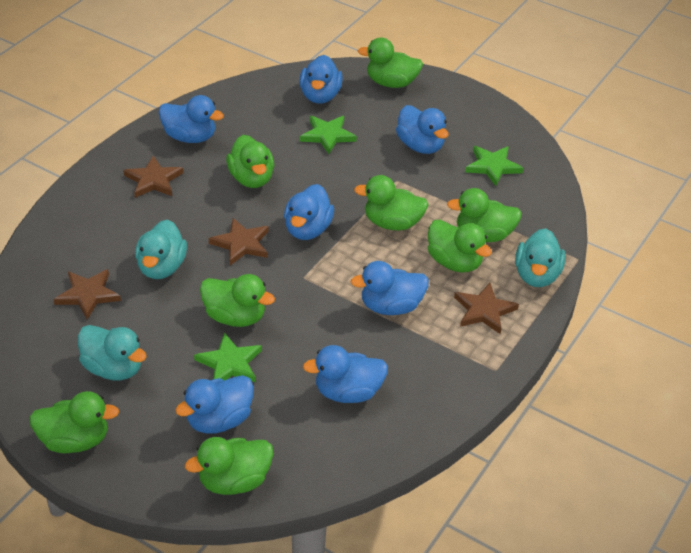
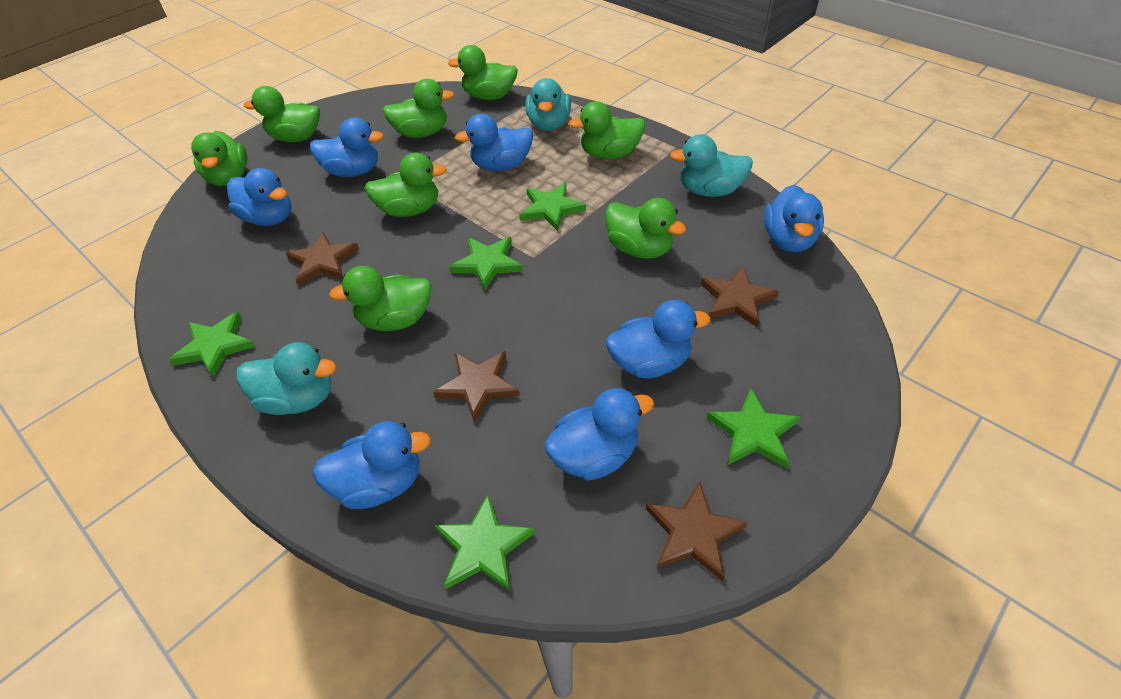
green star: [194,332,262,382] [300,116,357,154] [465,146,523,186] = 3 -> [169,311,256,378] [435,494,535,591] [449,237,523,291] [520,183,586,231] [707,388,800,468] = 5

